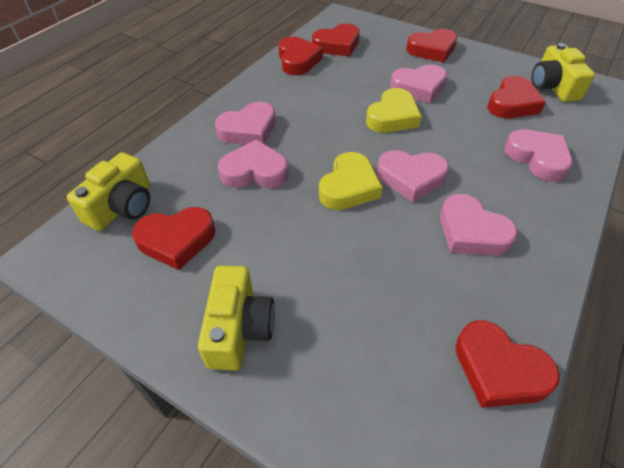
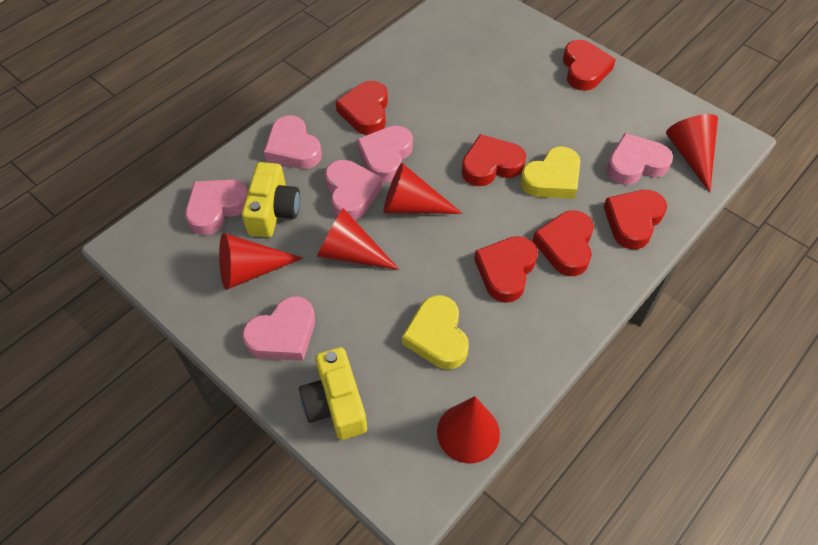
red cone: none = 0 -> [219,233,303,290] [317,208,400,270] [383,163,463,214] [437,396,500,463] [666,114,718,192] = 5
yellow camera: [67,152,150,231] [198,266,275,370] [532,43,595,102] = 3 -> [242,162,300,237] [299,347,367,440] = 2

